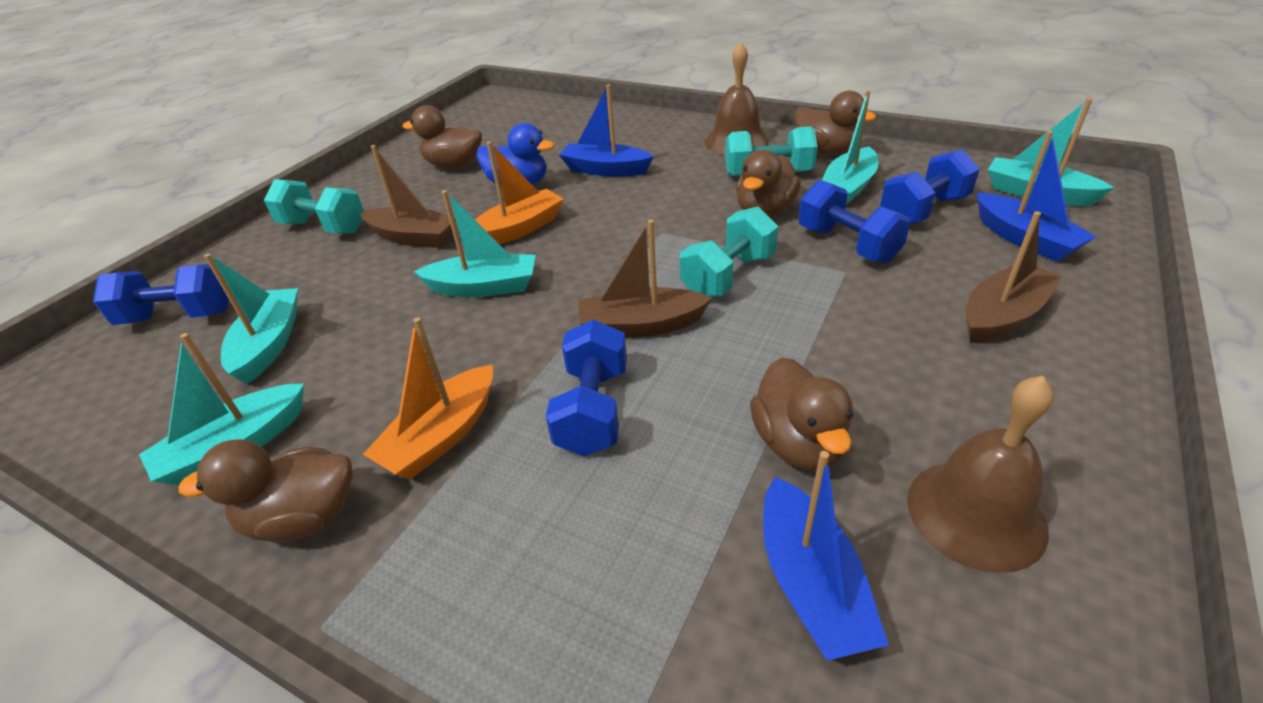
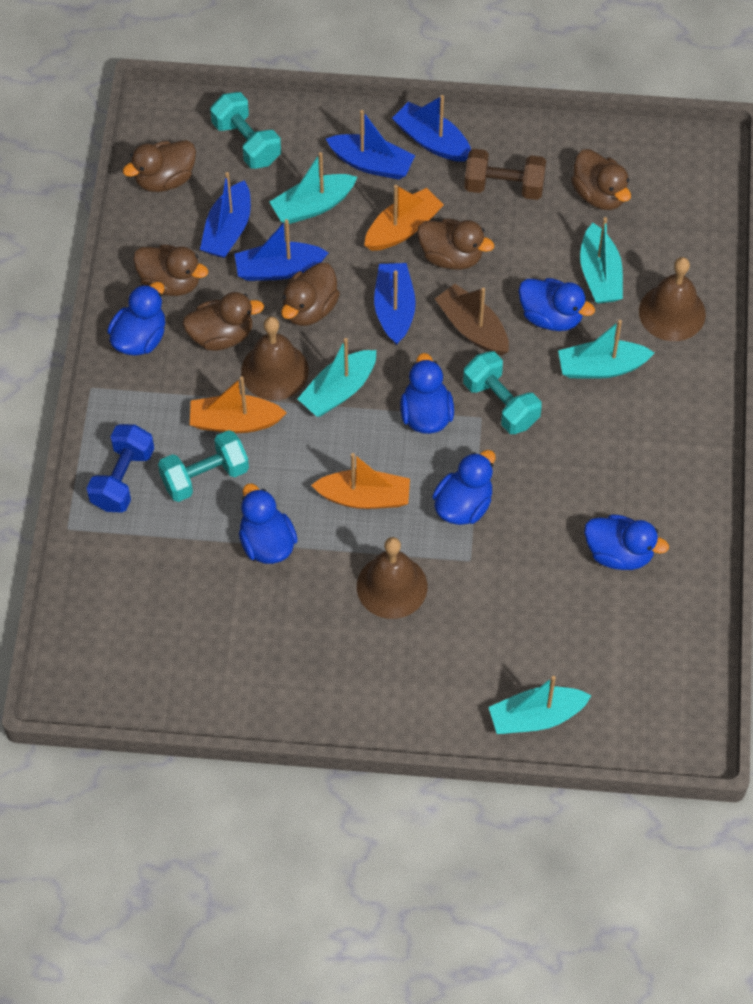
blue boat: [559,84,654,177] [763,451,889,661] [977,131,1096,262] = 3 -> [200,172,251,258] [235,219,329,281] [326,110,415,180] [374,263,416,345] [392,95,471,162] = 5
blue duck: [476,123,554,185] = 1 -> [107,282,165,356] [239,484,298,564] [400,353,454,434] [432,450,496,525] [519,278,595,331] [584,514,669,570] = 6
blue dumbbell: [93,264,229,325] [546,320,627,456] [798,180,911,263] [880,149,980,224] = 4 -> [87,424,154,513] = 1
brown bell: [704,42,769,155] [907,376,1054,573] = 2 -> [241,317,309,400] [357,537,427,619] [639,257,706,341] = 3
brown boat: [360,145,456,248] [578,220,712,338] [966,211,1063,343] = 3 -> [435,284,509,356] = 1
brown duck: [178,439,353,541] [402,105,482,168] [736,149,801,217] [750,357,853,470] [794,90,876,154] = 5 -> [123,140,196,192] [133,245,208,296] [183,292,264,351] [281,263,340,326] [417,219,494,270] [571,149,631,210] = 6
brown dumbbell: none = 0 -> [464,149,546,200] = 1
orange boat: [363,317,493,479] [475,141,564,244] = 2 -> [190,377,287,433] [311,453,410,509] [364,185,444,251] = 3

